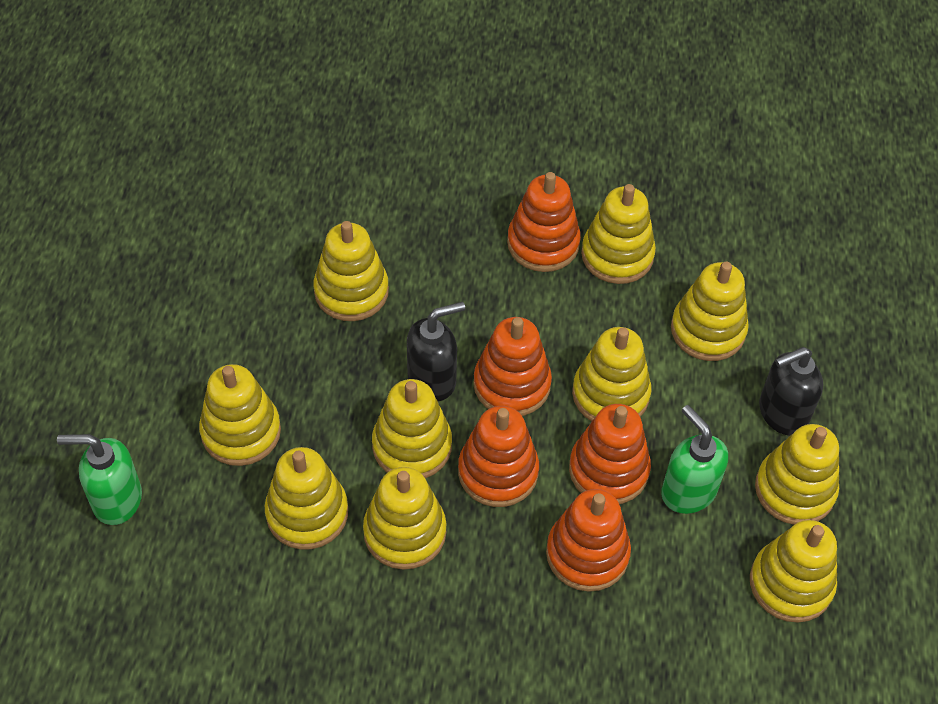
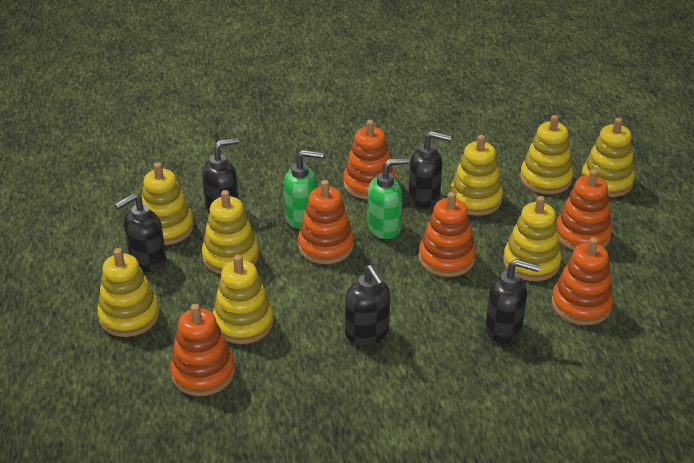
black soap dispenser: [407,302,465,401] [759,347,823,435] = 2 -> [115,193,166,272] [202,138,239,213] [345,265,390,345] [408,131,451,209] [485,259,540,344] = 5
orange stacking toy: [458,406,539,507] [473,317,552,416] [507,172,581,272] [546,489,631,592] [569,404,651,504] = 5 -> [170,304,235,396] [298,180,354,264] [343,120,395,199] [419,192,476,277] [552,237,613,325] [556,169,612,250] = 6
yellow stacking toy: [199,364,281,466] [265,447,348,550] [313,221,389,321] [363,467,447,570] [372,379,452,478] [572,327,651,421] [581,184,656,284] [671,262,749,361] [750,520,837,623] [755,424,839,525] = 10 -> [97,248,160,337] [142,162,194,245] [202,190,259,274] [213,255,274,344] [450,135,503,216] [503,196,562,281] [520,115,573,194] [581,118,635,197] = 8

